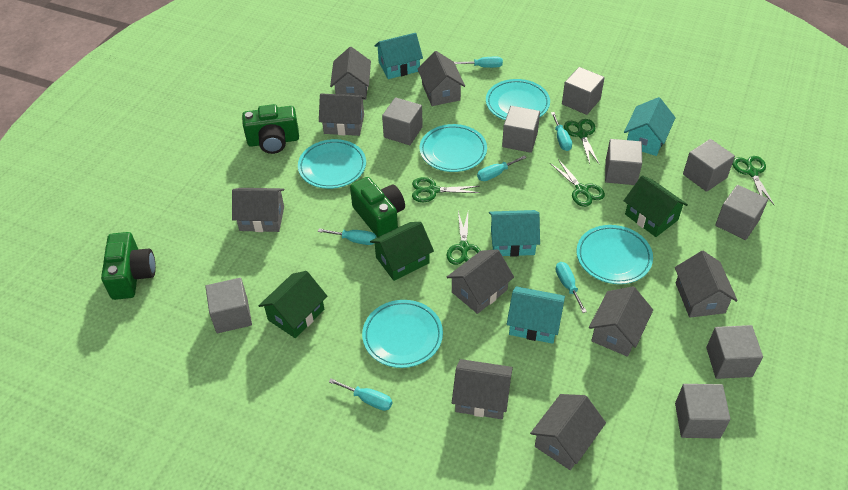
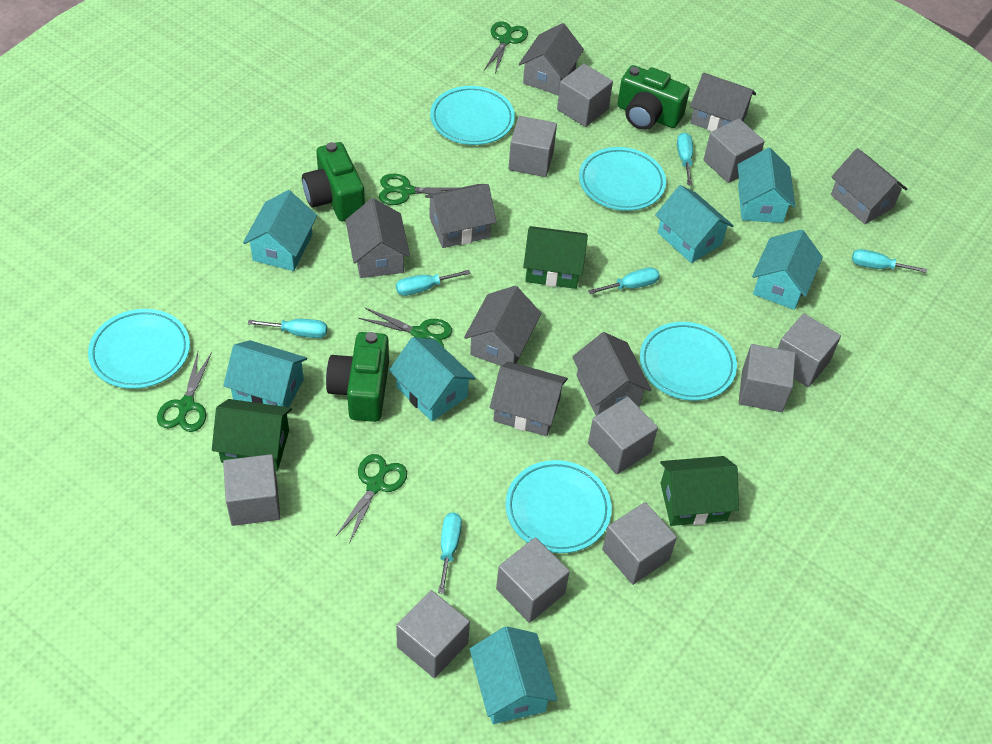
grey cube: [205,278,252,333] [382,97,423,145] [502,106,540,153] [562,67,605,115] [605,139,642,185] [675,384,730,439] [683,139,735,192] [706,325,763,379] [715,185,768,240] = 9 -> [223,454,280,526] [396,590,470,678] [496,537,570,623] [508,116,557,177] [557,64,613,127] [588,397,658,474] [602,502,677,585] [703,118,765,183] [739,344,796,412] [778,313,841,387] = 10
grey house: [232,188,284,232] [319,93,366,136] [330,47,371,100] [417,51,465,106] [447,249,514,314] [452,359,513,419] [530,394,606,470] [589,287,653,357] [675,251,738,318] = 9 -> [346,198,410,278] [425,184,496,248] [464,286,541,366] [490,361,568,436] [519,23,584,95] [573,332,652,416] [690,73,756,132] [831,148,908,224] = 8
turquoise house: [374,33,423,79] [489,210,540,257] [507,286,565,344] [624,97,676,156] = 4 -> [223,340,307,407] [243,190,317,271] [389,337,476,422] [470,626,557,724] [655,185,734,263] [738,148,796,223] [752,229,823,310] = 7

